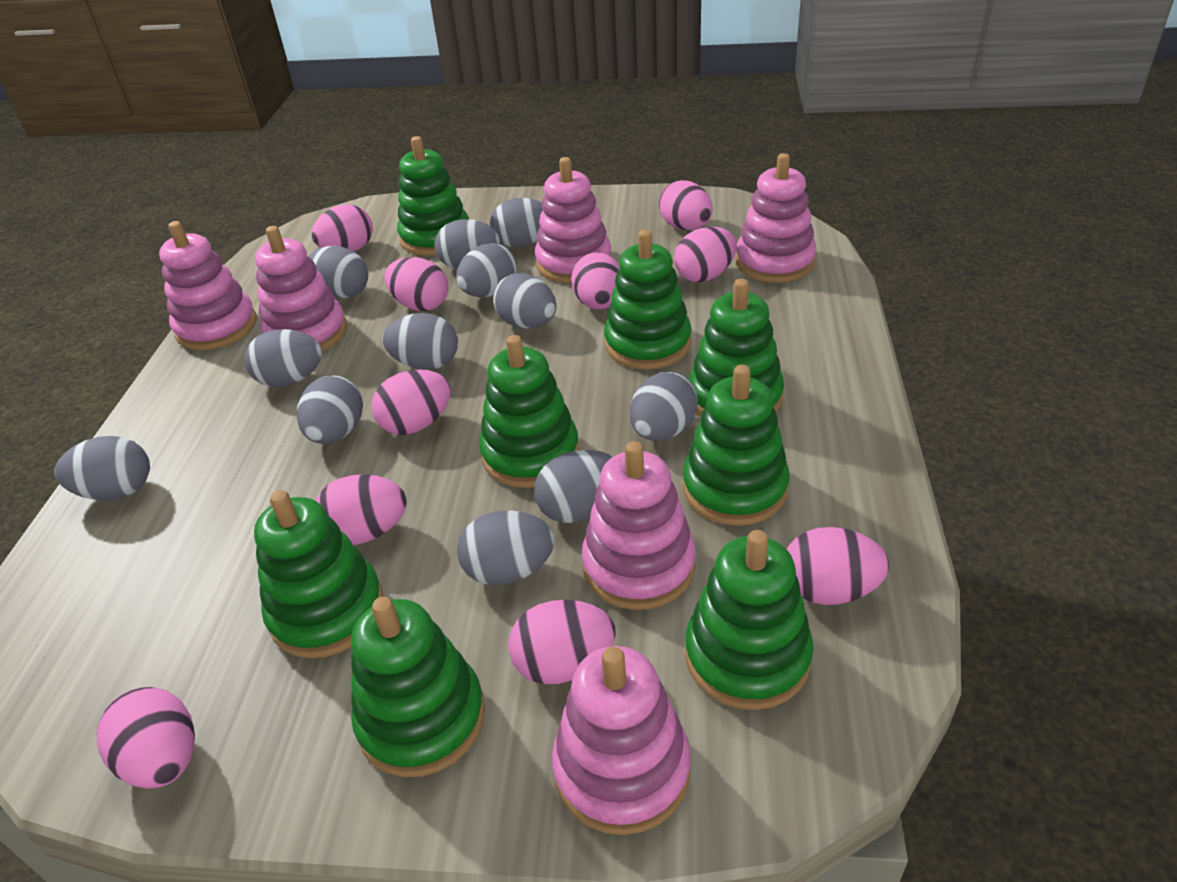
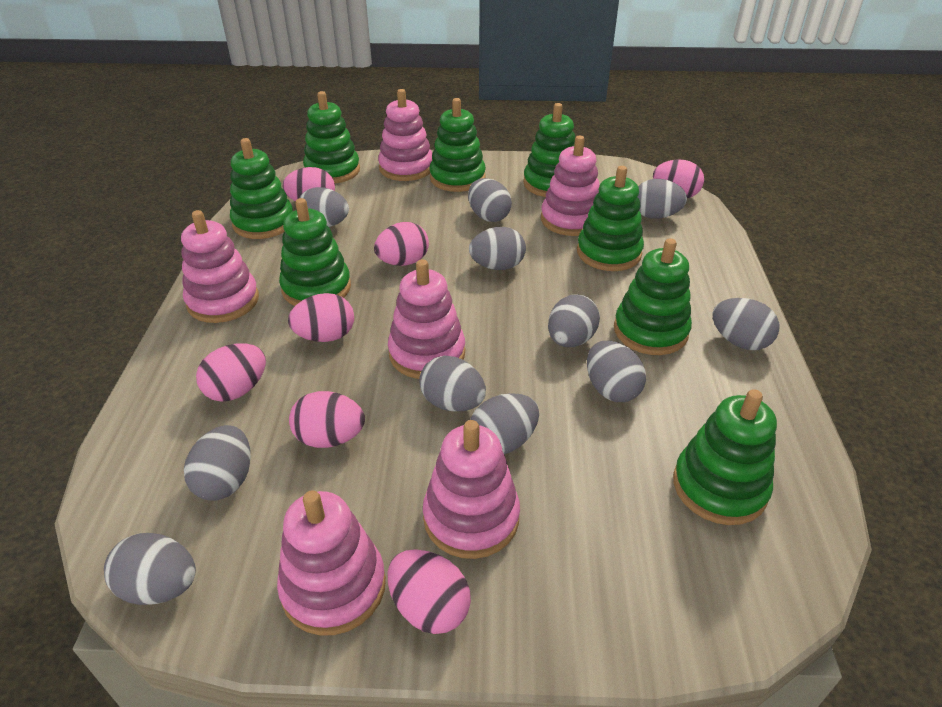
grey egg: [54,436,150,500] [245,329,322,387] [297,375,363,444] [308,246,368,298] [382,313,458,370] [434,219,500,269] [456,243,517,297] [457,510,555,585] [490,198,543,247] [493,273,556,329] [534,450,612,523] [630,372,698,441] = 12 -> [104,533,196,605] [184,425,250,501] [299,187,349,227] [419,356,486,411] [468,178,512,222] [469,227,526,270] [470,393,539,454] [548,294,600,347] [587,341,646,402] [638,179,687,219] [712,298,779,350] = 11
pink egg: [96,687,195,789] [312,204,373,251] [315,474,407,545] [372,370,451,435] [384,257,448,311] [508,600,616,684] [571,252,620,309] [659,180,713,230] [674,227,737,282] [787,527,889,605] = 10 -> [196,343,266,402] [283,167,335,201] [288,293,354,342] [289,391,365,448] [374,222,429,266] [388,549,471,634] [653,159,704,198] = 7

